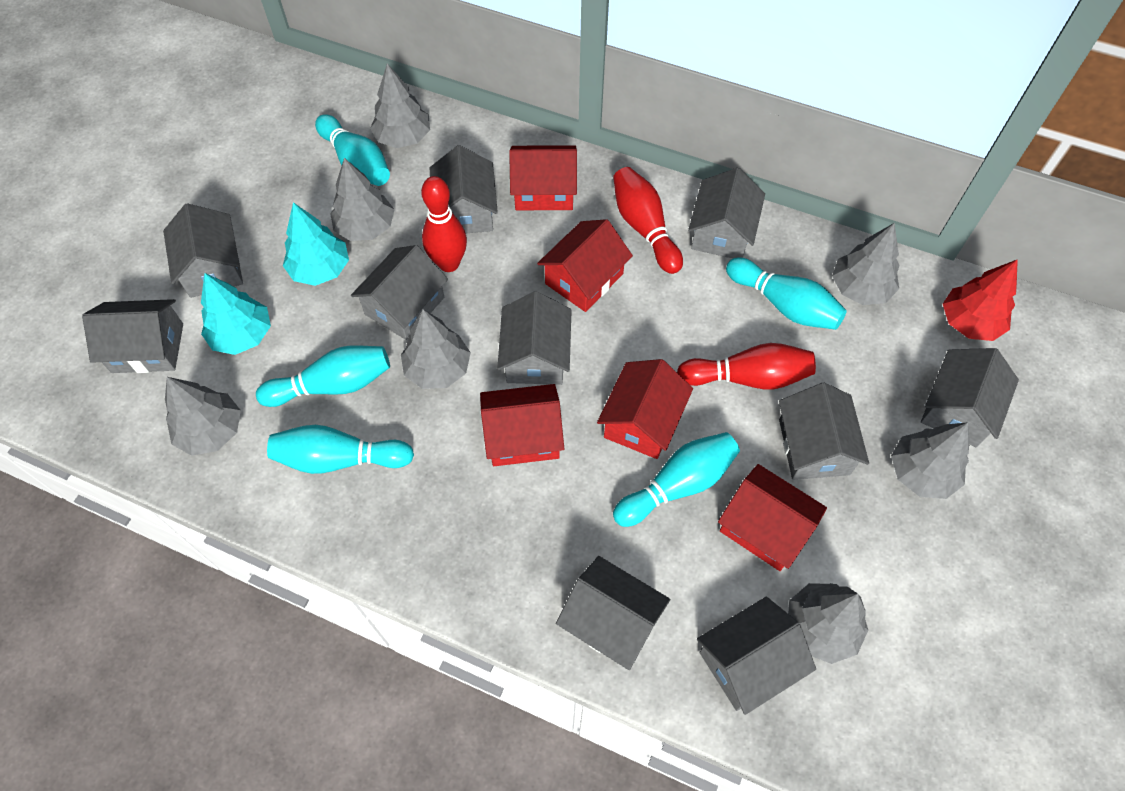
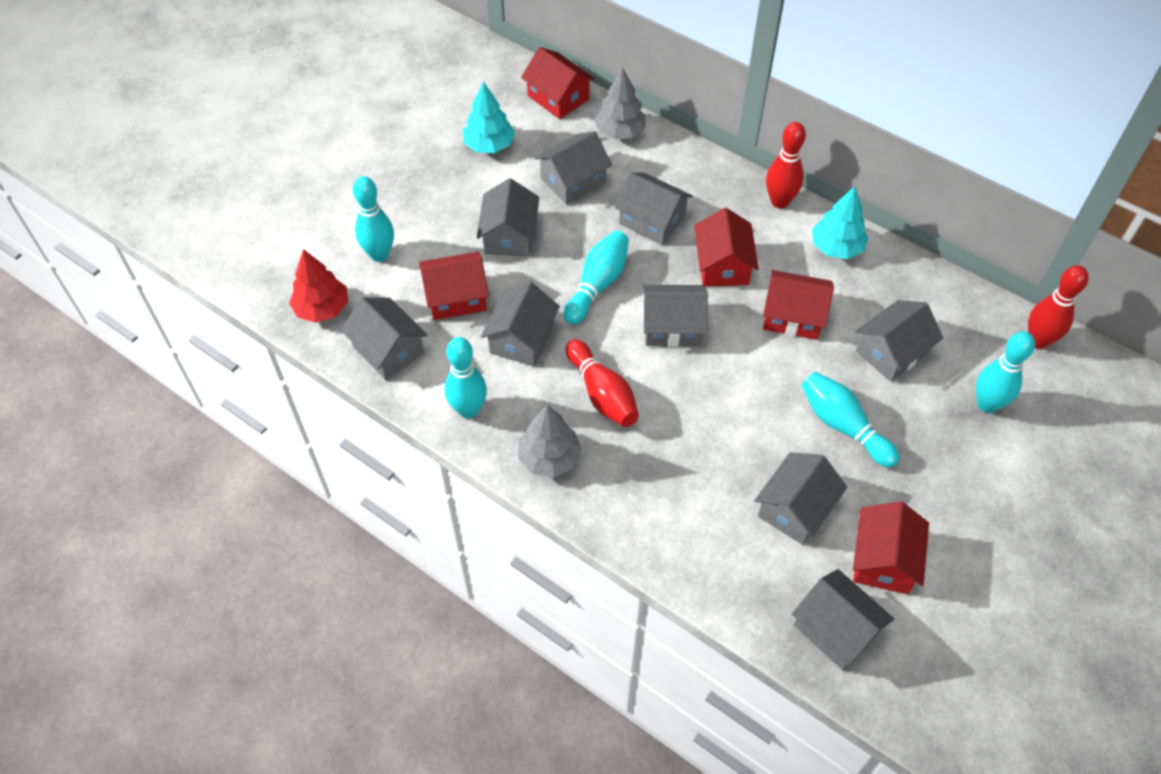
grey house: [82,299,183,373] [163,203,243,298] [351,245,448,340] [430,145,498,233] [497,291,572,385] [556,556,670,670] [688,168,765,259] [697,597,816,715] [779,383,869,480] [921,348,1019,447] = 10 -> [341,297,427,380] [477,178,539,257] [481,282,560,367] [535,131,612,204] [614,172,693,245] [642,285,708,347] [754,452,847,545] [792,569,894,670] [855,300,943,382] = 9
grey tree: [165,377,241,456] [330,158,394,241] [370,64,430,148] [401,309,471,389] [788,583,868,664] [832,223,900,305] [891,422,969,499] = 7 -> [518,405,582,477] [594,67,646,139] = 2

